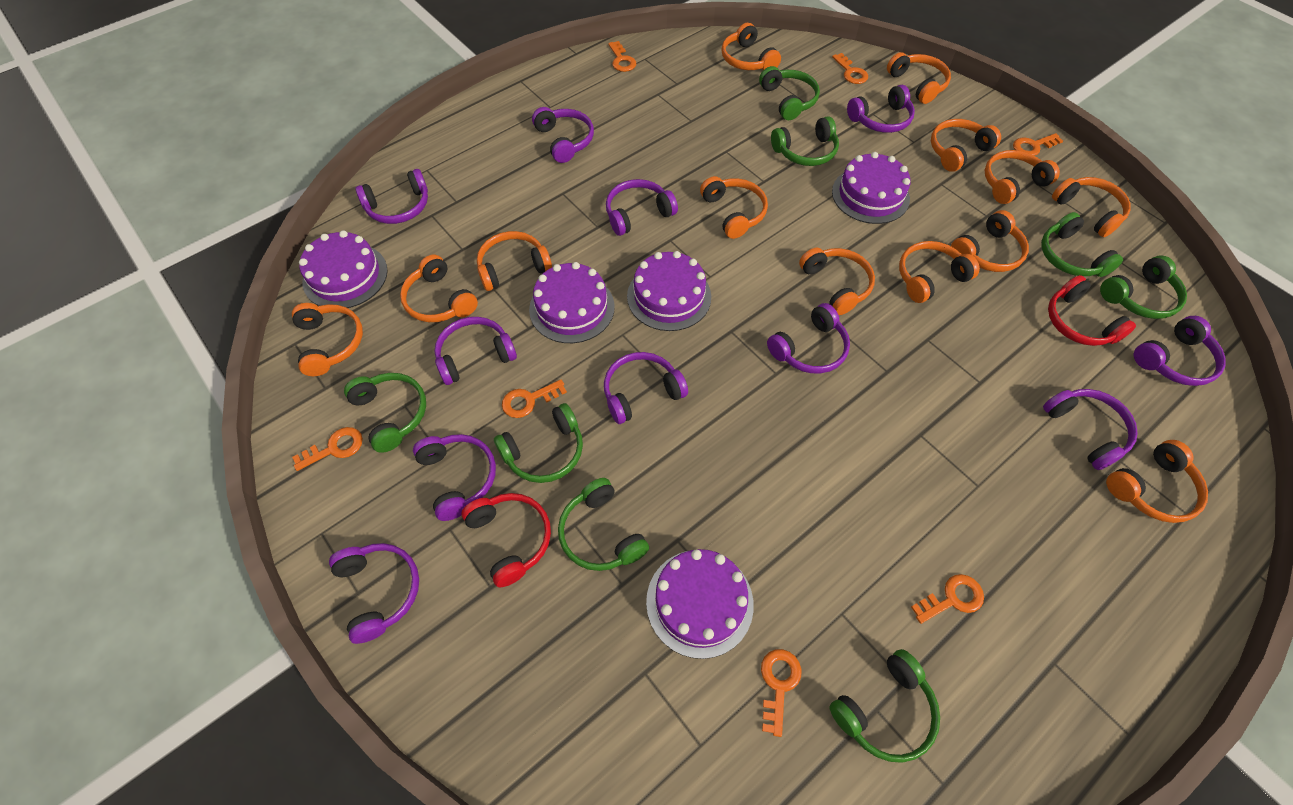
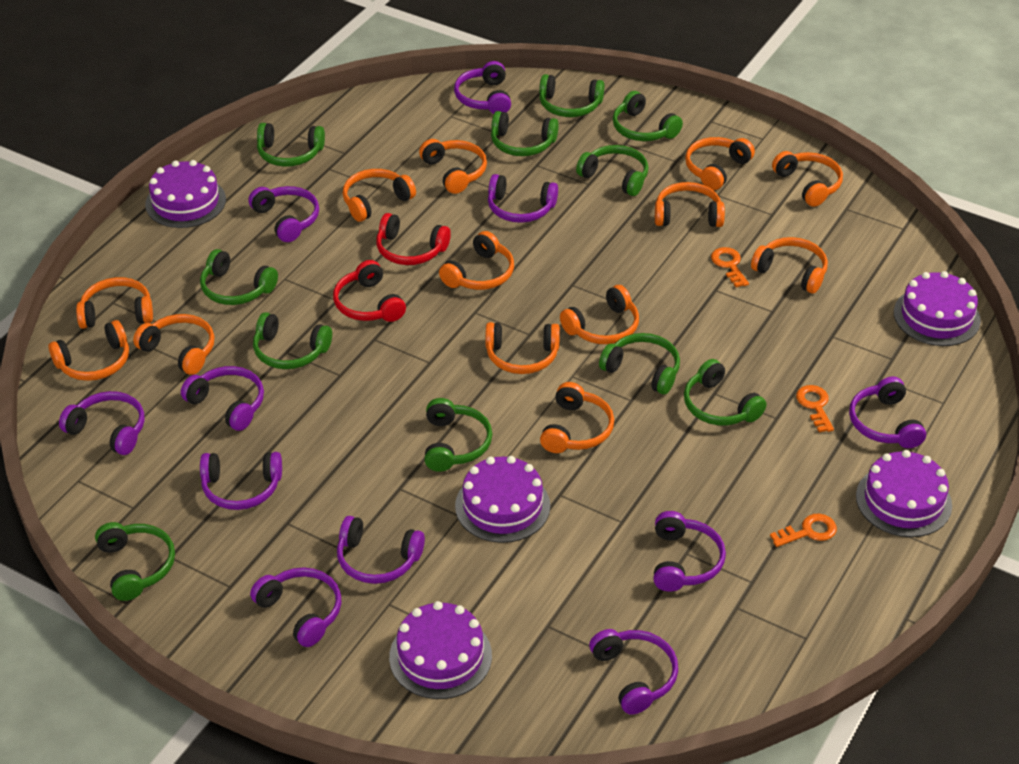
green headphones: [344,373,426,453] [494,403,583,483] [558,478,649,571] [759,66,820,120] [771,116,839,166] [829,649,940,763] [1041,212,1123,277] [1100,255,1187,319] = 8 -> [95,522,175,601] [200,249,278,305] [253,312,332,369] [257,123,325,167] [424,398,492,472] [491,111,559,156] [539,74,605,117] [576,145,648,196] [599,333,680,395] [613,91,683,141] [684,359,767,425] = 11
orange key: [292,427,363,471] [502,379,567,418] [608,41,636,72] [761,649,802,737] [832,53,868,84] [911,574,984,624] [1013,133,1063,156] = 7 -> [711,247,749,287] [770,514,837,547] [796,385,834,432] = 3

